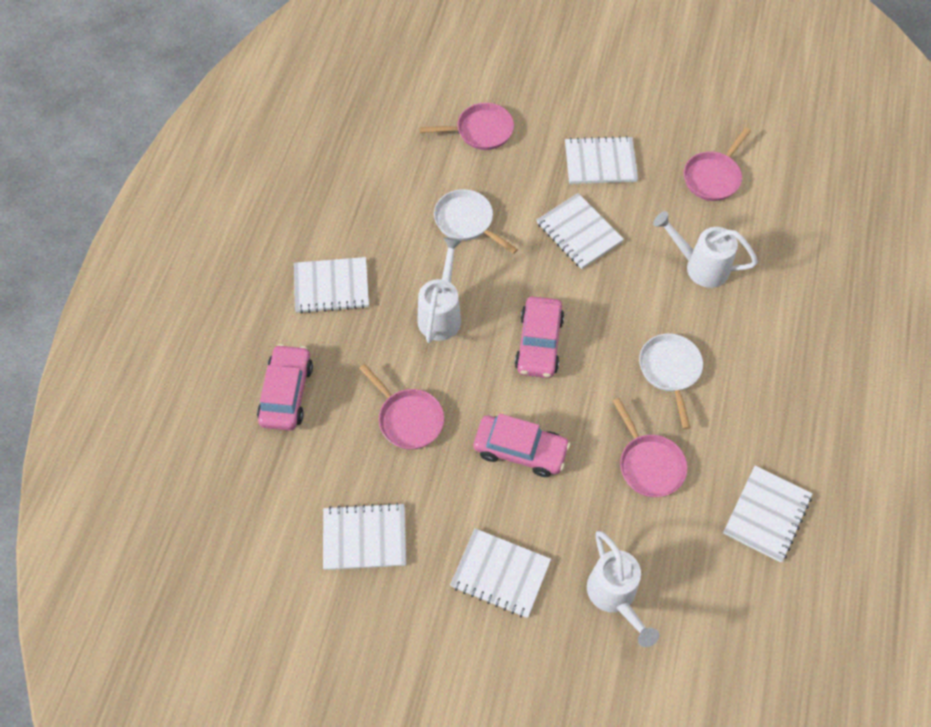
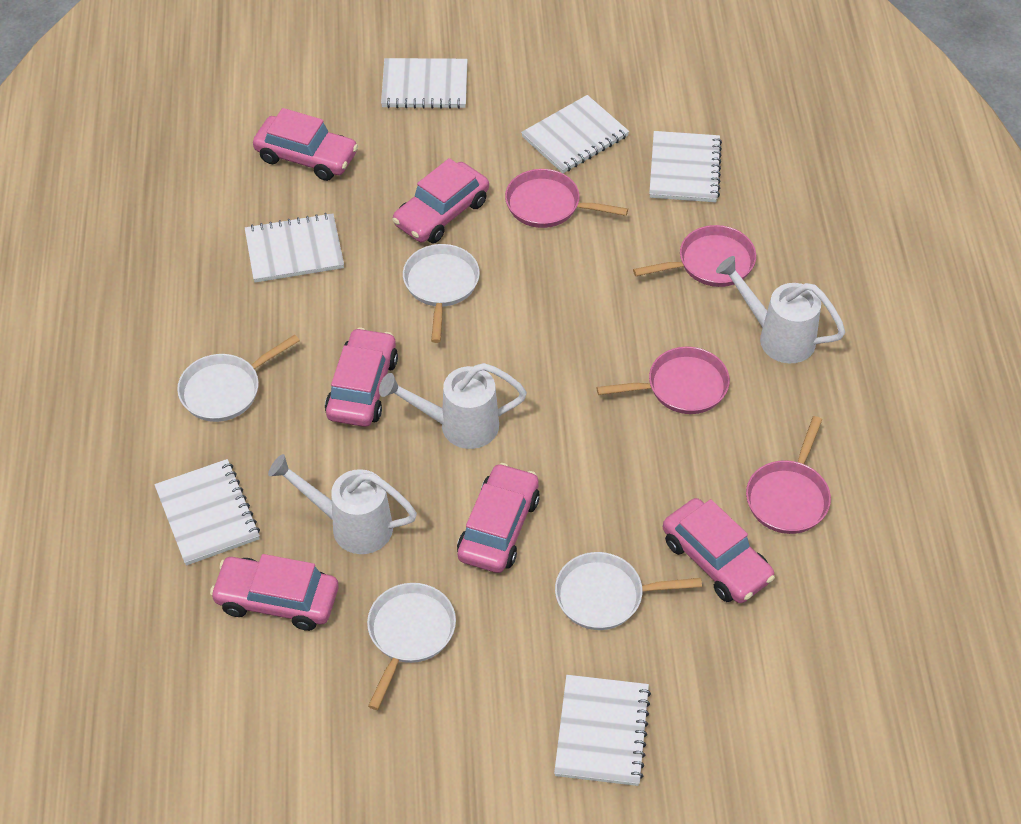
pink car: [257,344,313,431] [474,413,570,477] [515,296,564,378] = 3 -> [210,554,338,631] [253,108,358,181] [325,327,398,427] [392,158,489,243] [457,463,540,573] [663,498,775,603] = 6
white pan: [434,189,518,254] [639,334,703,429] = 2 -> [177,334,300,422] [367,583,456,710] [403,244,480,343] [555,552,702,630] = 4

